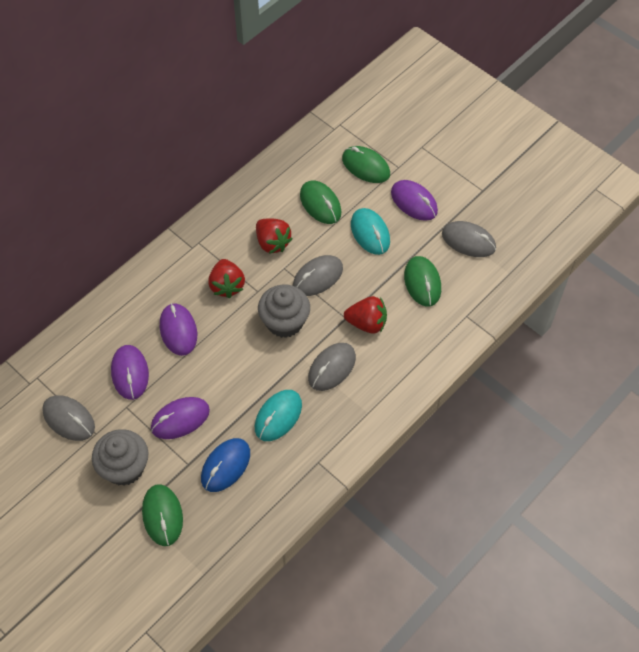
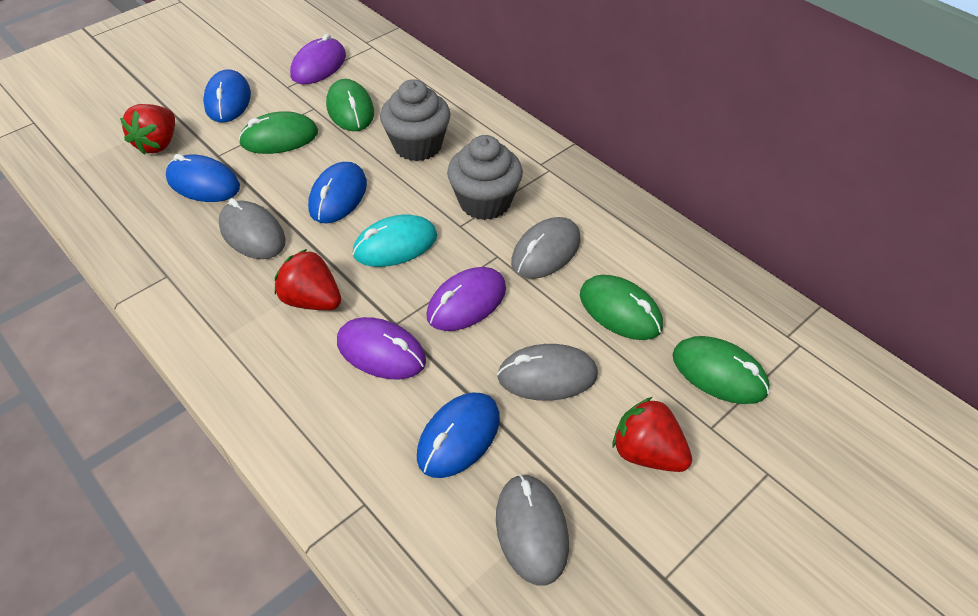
blue mouse: [201,438,250,492] = 1 -> [166,154,240,202] [203,69,251,123] [308,162,367,223] [417,392,500,478] = 4
purple mouse: [111,345,149,400] [151,397,210,439] [160,303,197,356] [391,180,438,221] = 4 -> [290,34,346,84] [337,317,426,379] [426,267,506,331] = 3
turquoise mouse: [255,390,302,441] [351,208,390,255] = 2 -> [353,215,437,267] = 1

